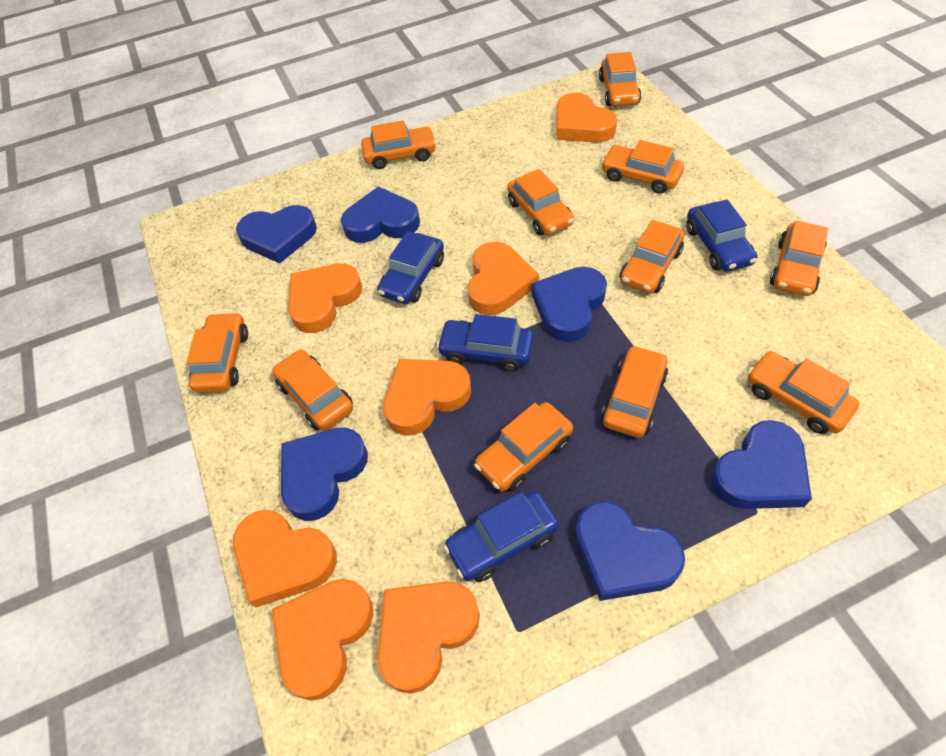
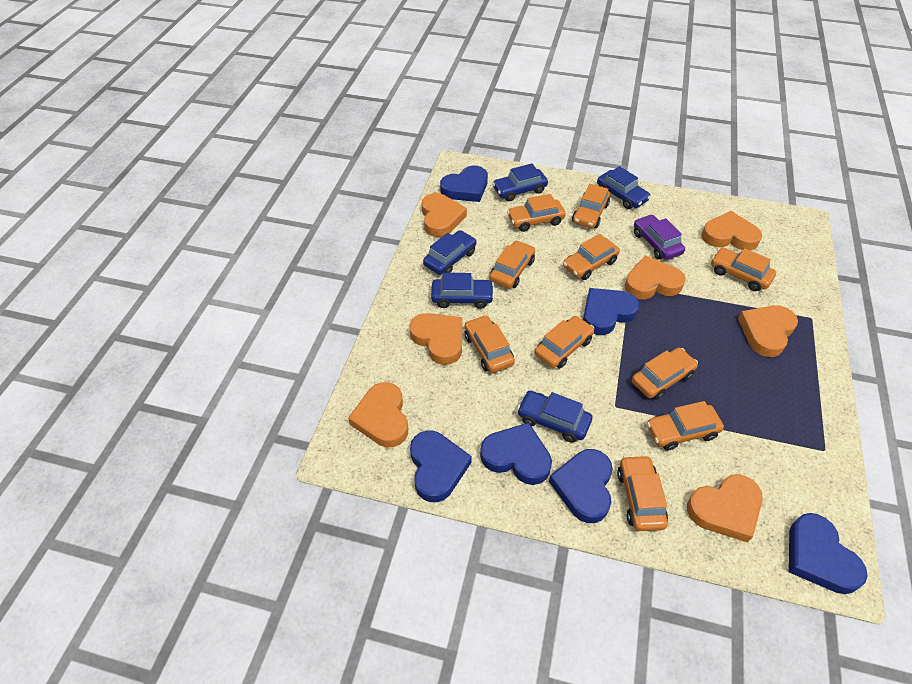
blue car: [377,231,444,304] [436,314,534,372] [443,491,559,582] [686,199,757,272] = 4 -> [423,230,477,275] [431,273,494,309] [492,163,548,201] [517,391,592,442] [597,166,651,209] = 5
orange car: [186,312,248,393] [272,349,353,431] [361,120,436,169] [474,402,573,492] [507,169,574,236] [599,52,641,106] [601,140,684,194] [601,345,668,438] [620,220,684,293] [748,351,860,434] [770,221,828,296] = 11 -> [465,315,515,373] [489,240,535,288] [507,194,566,232] [534,316,594,369] [563,234,620,280] [572,184,610,228] [617,455,668,531] [632,348,698,400] [647,401,724,451] [711,248,776,291] = 10
purple car: none = 0 -> [634,214,685,260] = 1

